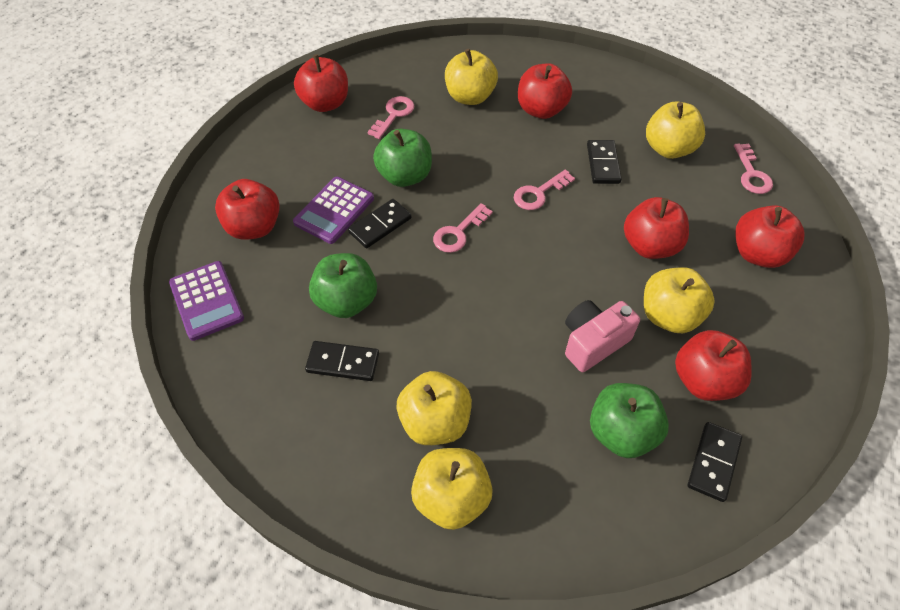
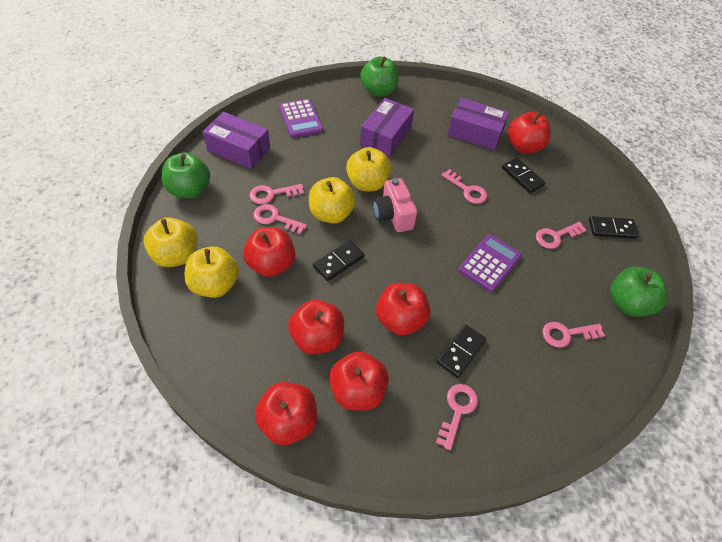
pink key: [367,96,414,139] [433,203,493,253] [514,170,575,210] [734,143,773,194] = 4 -> [249,184,304,204] [253,204,307,234] [436,384,478,450] [442,169,487,204] [536,222,587,249] [542,322,605,348] = 6
purple box: none = 0 -> [203,112,270,169] [360,98,414,157] [447,98,509,150] = 3
yellow apple: [397,371,472,445] [411,448,493,530] [445,49,498,105] [644,267,715,333] [646,101,705,159] = 5 -> [144,217,198,267] [184,246,239,298] [309,177,356,224] [346,147,391,191] = 4

